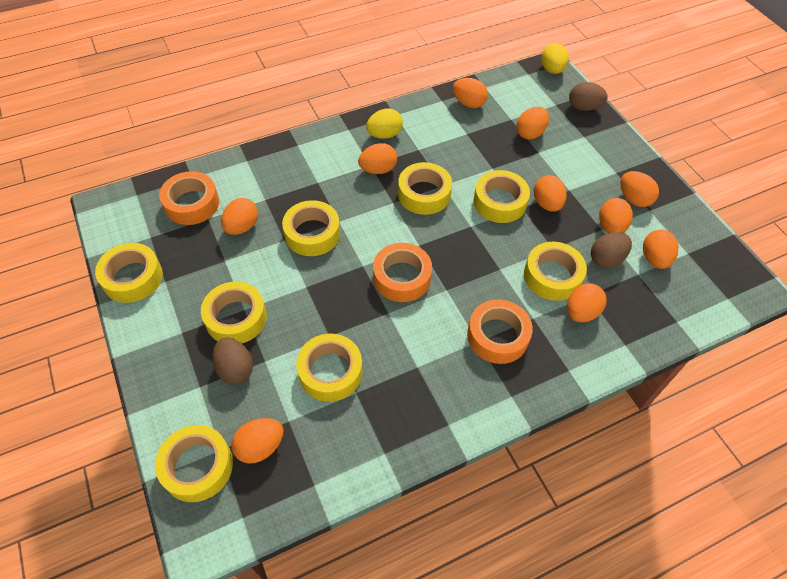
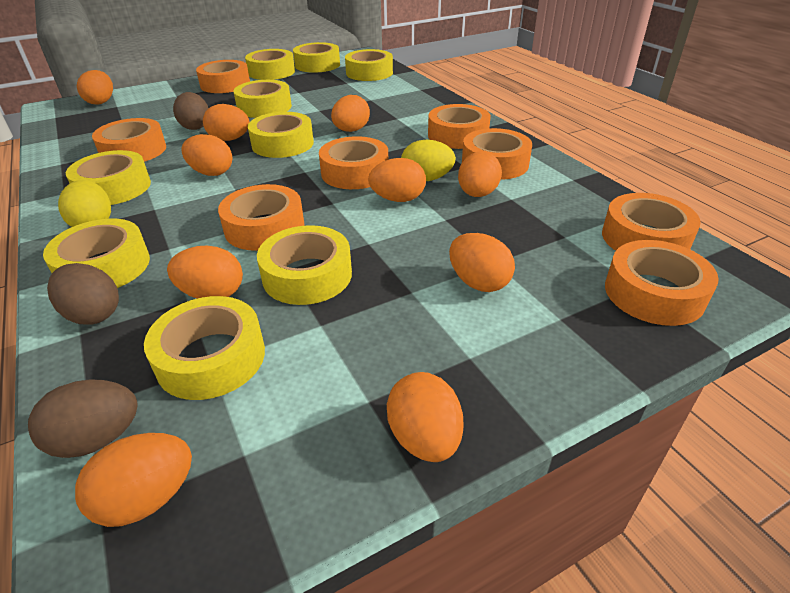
orange tape: [159,171,219,225] [373,243,432,302] [467,299,533,364] = 3 -> [92,118,166,162] [196,60,250,93] [218,184,304,251] [319,136,388,189] [428,104,491,149] [462,128,532,180] [602,193,701,251] [605,240,719,326] = 8
yellow tape: [95,243,163,303] [155,425,233,502] [201,281,267,343] [282,200,340,256] [296,334,363,402] [398,162,452,215] [473,170,530,223] [524,242,587,301] = 8 -> [43,219,150,288] [66,150,151,205] [144,296,265,400] [233,80,292,118] [245,49,295,80] [248,112,314,158] [257,225,352,305] [293,42,340,73] [345,49,393,81] = 9

